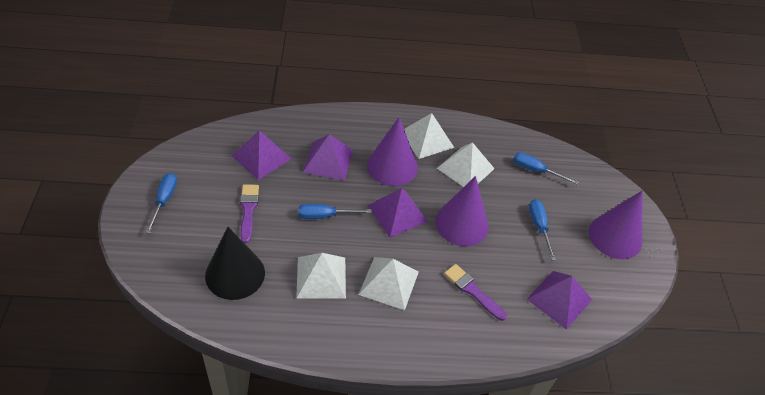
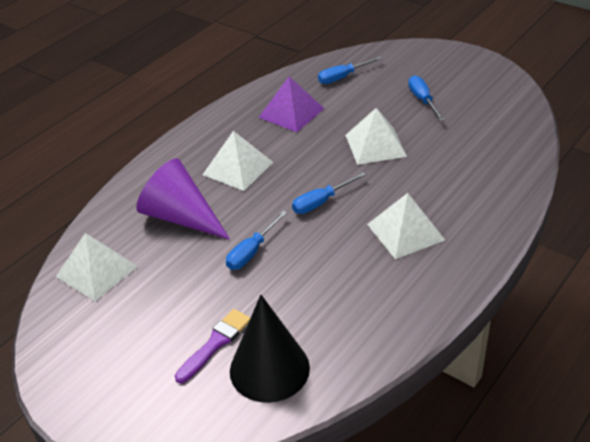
purple brush: [240,184,259,243] [444,264,507,321] = 2 -> [175,309,250,383] = 1
purple cone: [367,117,418,186] [435,176,489,246] [589,191,642,259] = 3 -> [136,159,230,240] = 1
purple pyramid: [231,130,291,180] [303,134,353,181] [368,188,428,238] [527,271,592,330] = 4 -> [258,76,324,132] = 1

